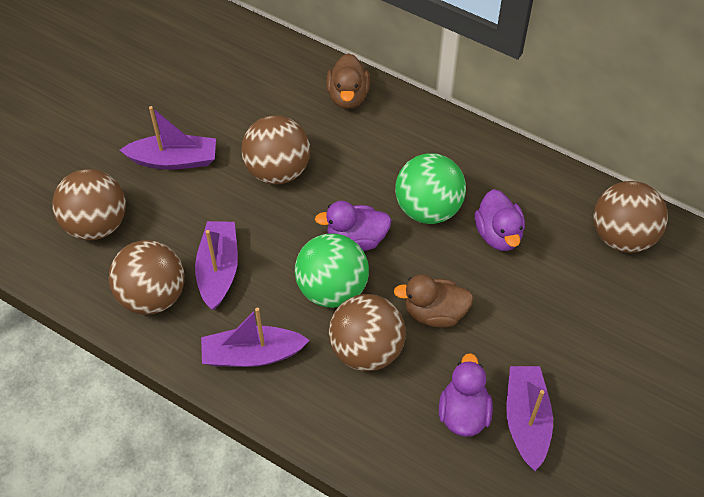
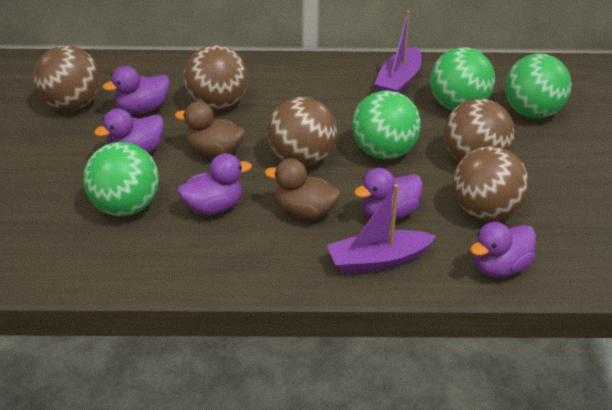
green ball: [295,233,369,308] [395,153,466,224] = 2 -> [83,142,159,216] [352,90,421,159] [430,47,495,111] [505,54,572,119] = 4
purple boat: [120,106,216,170] [195,221,238,310] [201,307,310,367] [506,366,553,471] = 4 -> [327,184,436,274] [374,11,421,93] = 2
purple duck: [315,201,392,251] [439,353,493,437] [475,189,525,251] = 3 -> [94,108,164,153] [103,66,170,114] [177,153,252,215] [354,168,423,221] [470,222,536,277] = 5

